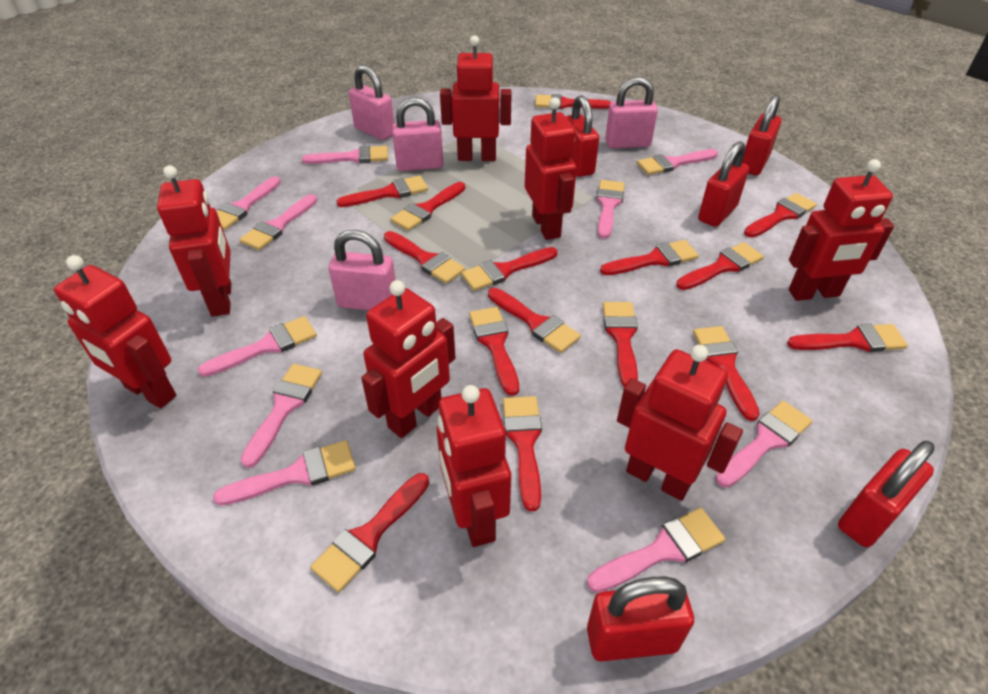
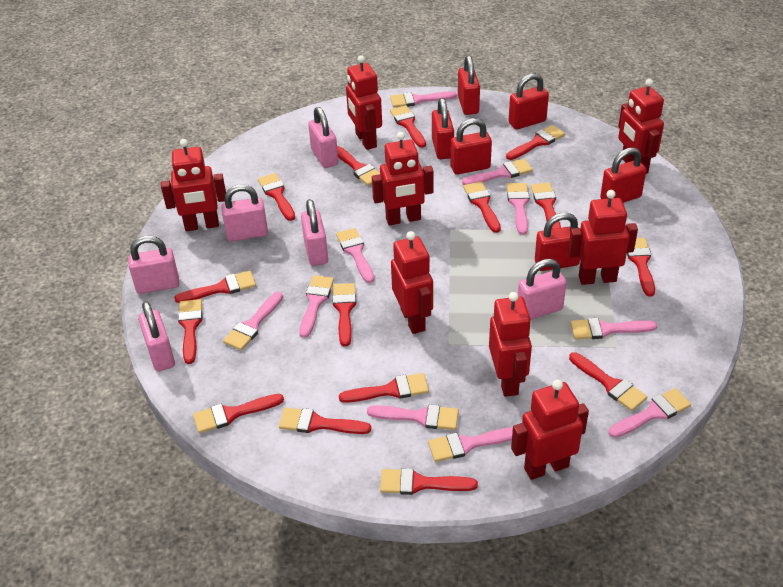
pink padlock: [329,230,396,310] [349,65,394,140] [392,97,443,171] [605,77,658,149] = 4 -> [128,236,179,294] [138,301,175,372] [221,184,268,242] [301,199,328,266] [308,107,338,168] [518,259,567,319] = 6
red padlock: [565,95,599,177] [587,577,694,662] [698,141,749,227] [742,95,782,175] [838,441,935,547] = 5 -> [432,98,454,159] [450,118,492,175] [458,55,480,115] [509,73,549,130] [535,213,580,271] [600,147,646,203] = 6

